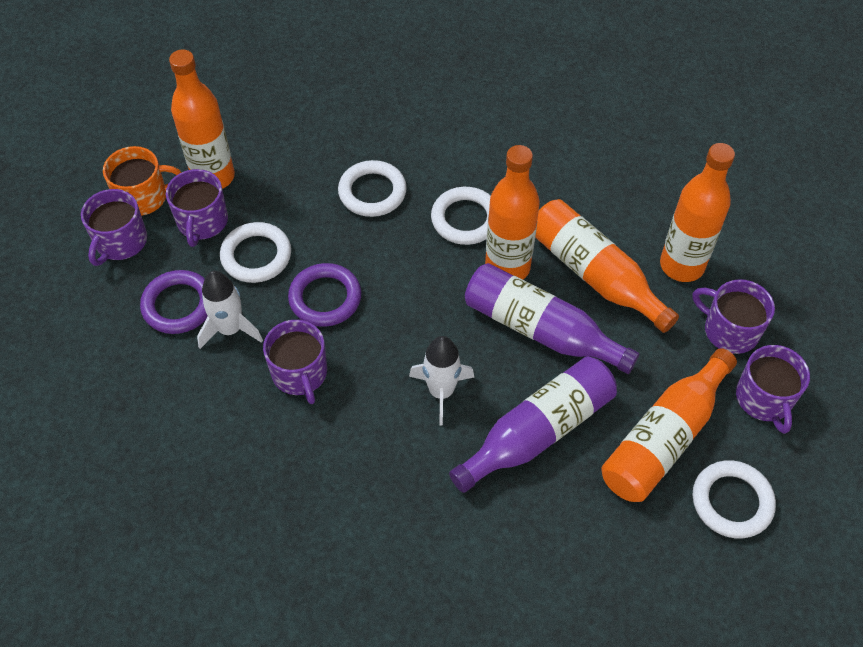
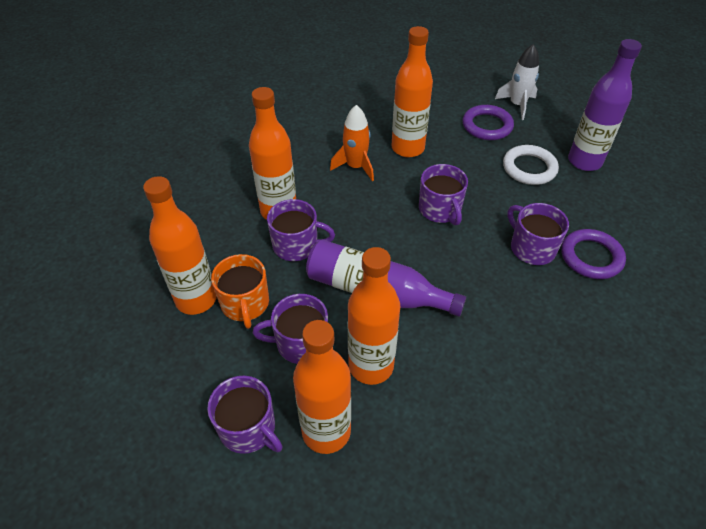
orange rocket: none = 0 -> [330,105,374,181] = 1
white ring: [220,222,291,283] [338,160,407,217] [431,187,491,245] [693,460,776,538] = 4 -> [503,145,559,185] = 1
white rocket: [197,271,263,349] [409,336,474,426] = 2 -> [495,44,539,120] = 1

